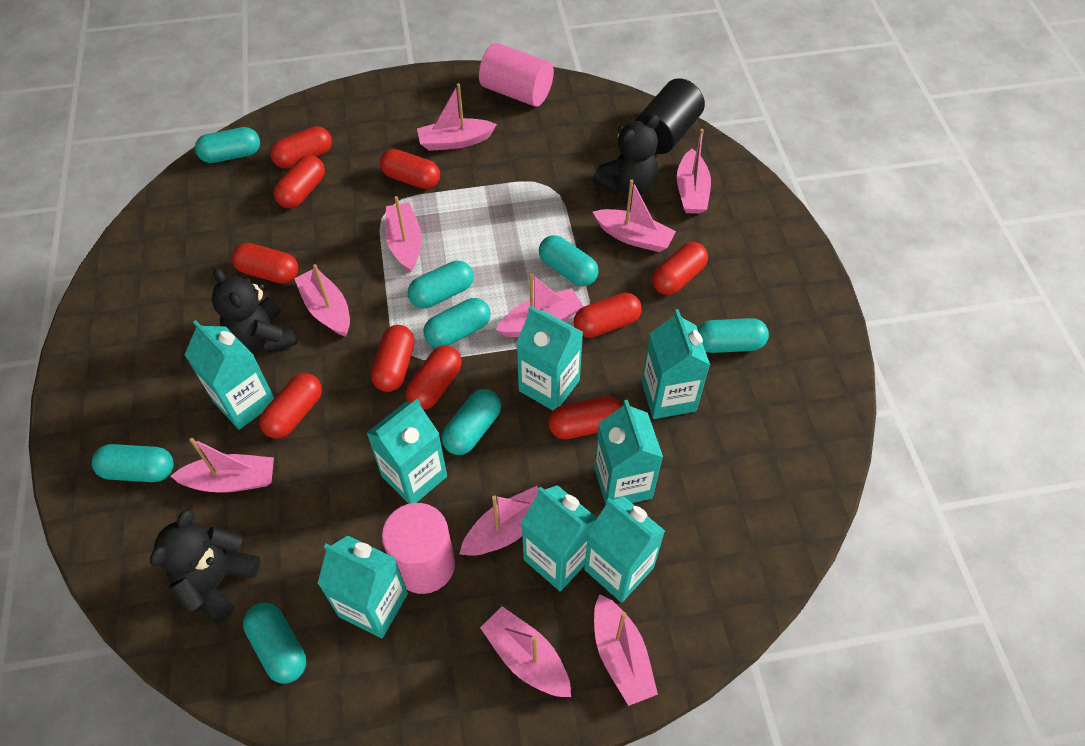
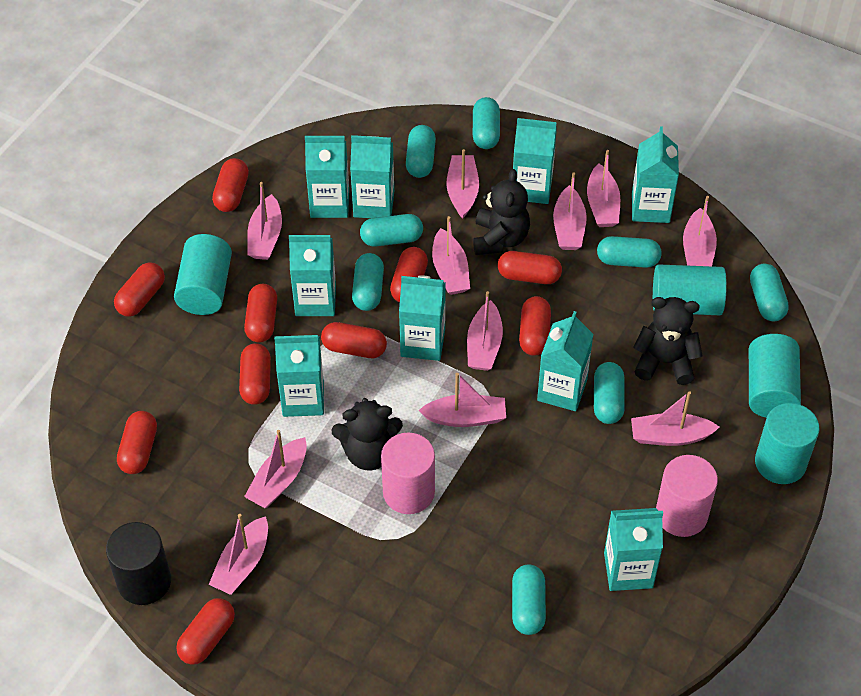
pink boat: [171,438,274,493] [294,264,350,337] [385,196,422,272] [417,83,497,151] [460,486,538,556] [480,606,571,697] [496,274,583,337] [593,179,676,252] [594,594,658,706] [677,129,711,214] = 10 -> [209,514,268,595] [244,430,307,508] [247,182,282,260] [419,373,506,427] [432,216,470,295] [446,149,479,219] [467,291,503,371] [553,172,587,250] [587,150,620,227] [631,391,719,446] [683,196,717,266] = 11
turquoise carton: [185,320,274,430] [318,536,408,638] [366,399,447,504] [516,306,583,411] [521,485,597,591] [584,496,665,603] [594,400,663,505] [642,309,710,419] = 8 -> [274,335,324,417] [289,235,336,316] [305,136,349,218] [350,135,394,218] [399,275,446,361] [513,118,557,204] [537,311,594,411] [604,508,663,591] [632,126,679,223] = 9
turquoise cylinder: none = 0 -> [174,234,232,315] [653,264,727,315] [749,334,801,418] [755,403,819,484] = 4

